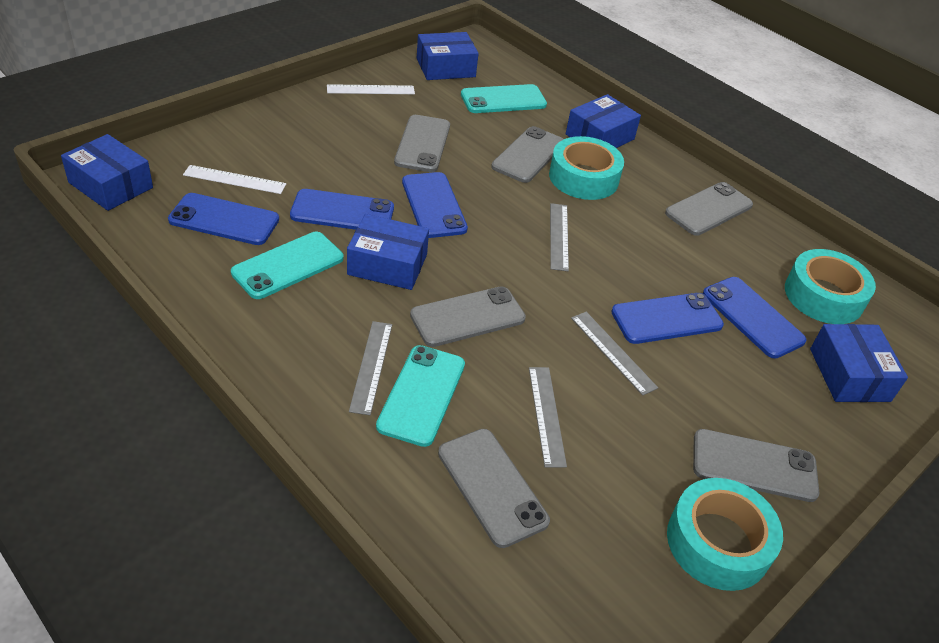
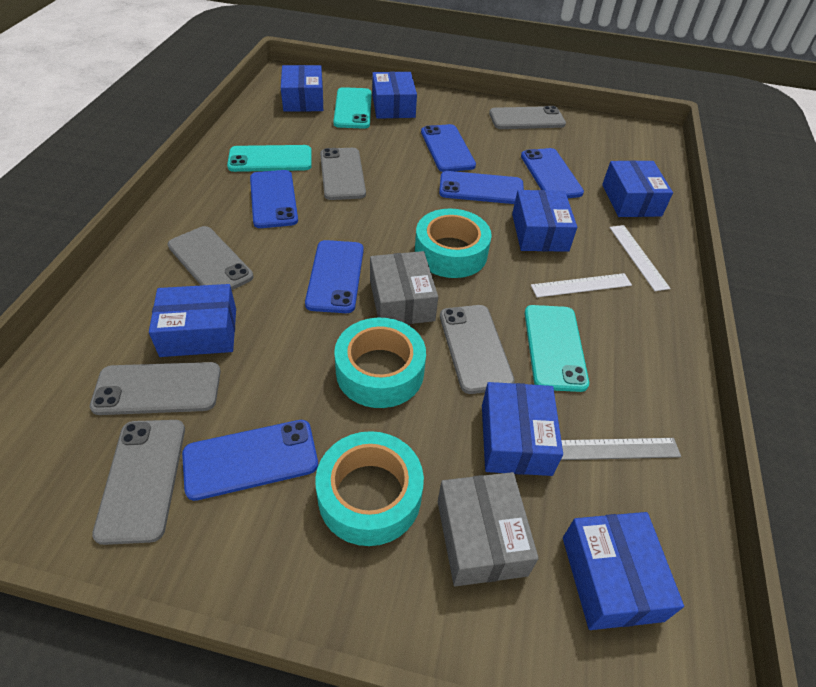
blue box: [61,134,153,211] [347,214,429,290] [417,32,479,80] [566,94,641,148] [810,324,908,402] = 5 -> [149,284,236,357] [281,65,323,112] [372,72,417,119] [482,382,563,476] [512,190,577,252] [563,512,684,630] [602,160,673,217] = 7
blue phone: [168,193,279,245] [290,189,394,230] [402,172,468,238] [611,293,724,344] [703,277,807,359] = 5 -> [182,420,318,501] [250,170,298,228] [305,240,364,313] [421,124,476,172] [439,171,524,204] [521,148,584,198] = 6
grey box: none = 0 -> [370,251,438,325] [438,472,539,586] = 2
grey ruler: [349,321,392,415] [529,367,567,468] [550,203,569,271] [571,312,658,396] = 4 -> [561,438,681,460] = 1

